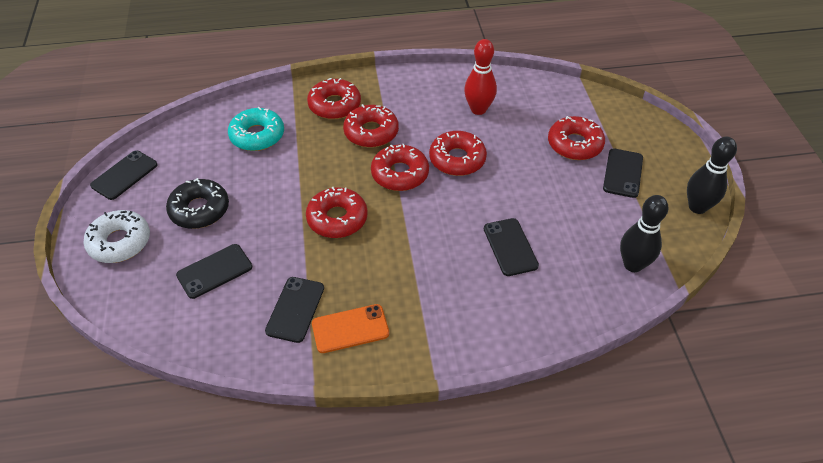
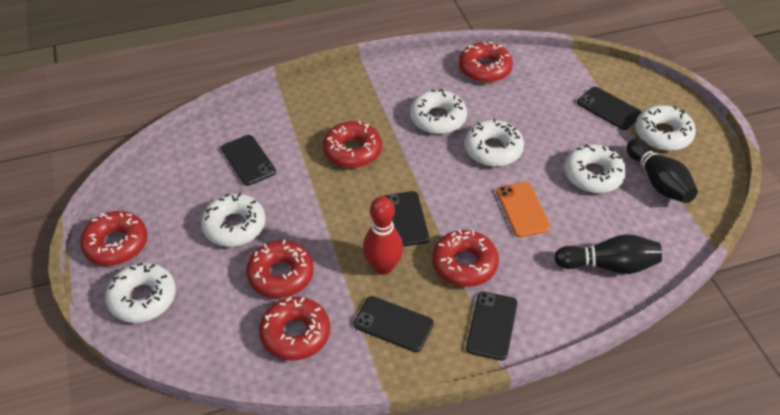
black donut: [166,178,229,229] = 1 -> none = 0
turquoise donut: [228,107,284,151] = 1 -> none = 0
white donut: [83,210,150,263] = 1 -> [105,263,176,323] [201,193,266,247] [410,89,467,134] [464,119,524,167] [564,144,626,193] [635,105,696,151] = 6

